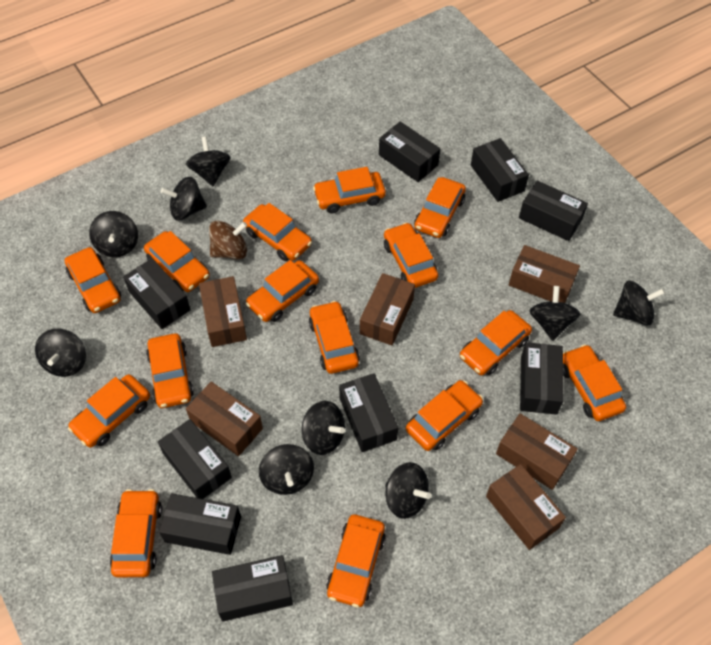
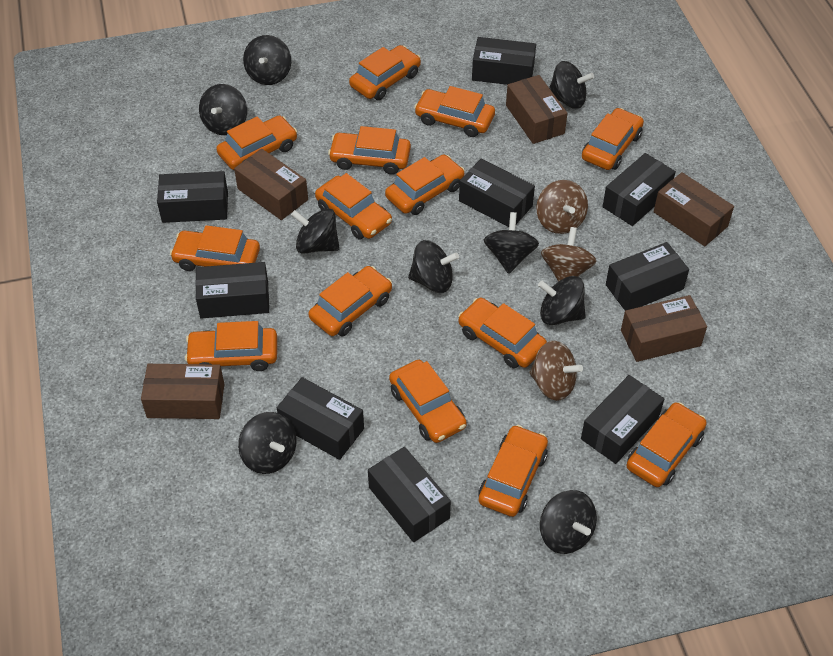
brown box: [186,381,263,456] [199,276,247,347] [360,273,415,345] [486,464,566,550] [496,413,578,490] [509,245,580,303] = 6 -> [141,364,224,419] [234,149,308,220] [506,75,568,144] [621,295,707,362] [654,172,734,246] = 5
brown spinning top: [209,221,247,259] = 1 -> [529,341,583,401] [536,180,588,234] [541,227,597,282] = 3
orange car: [65,247,121,313] [68,374,150,448] [110,489,162,577] [144,231,210,292] [146,333,194,408] [243,203,312,261] [246,260,319,322] [309,301,360,374] [313,167,386,213] [326,514,386,608] [384,223,438,288] [406,380,483,451] [414,177,466,238] [460,310,532,375] [563,344,626,421] = 15 -> [170,225,260,271] [185,321,277,371] [216,115,297,170] [308,266,392,337] [315,173,392,239] [328,126,411,175] [349,45,421,100] [385,154,465,215] [389,360,467,443] [414,86,495,137] [458,298,547,368] [478,425,548,517] [582,108,644,170] [627,402,707,487] = 14

